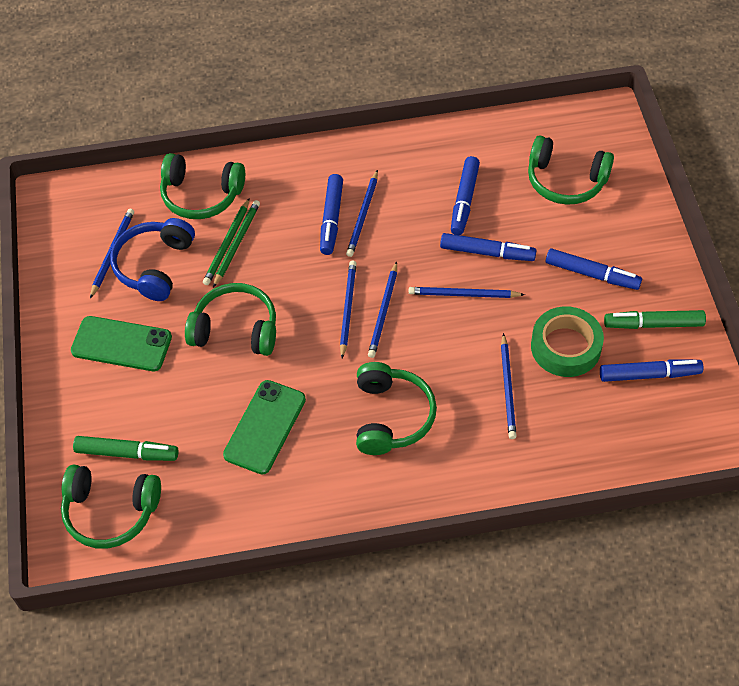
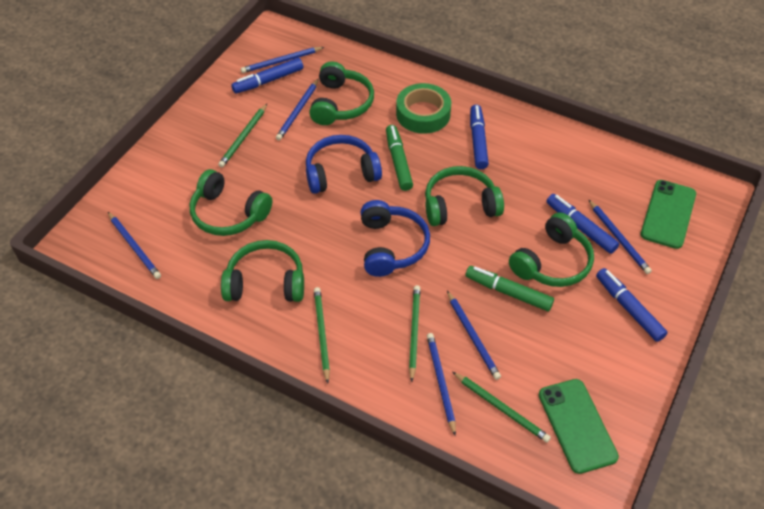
blue headphones: [110,218,195,301] = 1 -> [306,135,382,194] [361,200,430,277] = 2
blue marker: [320,174,343,255] [440,233,537,261] [451,156,480,235] [546,248,642,290] [600,359,704,382] = 5 -> [231,58,303,94] [470,105,489,169] [547,194,619,254] [596,268,668,342] = 4
green pencil: [203,199,249,285] [213,200,260,288] = 2 -> [218,104,267,168] [314,287,330,384] [409,285,420,382] [452,372,551,443] = 4

